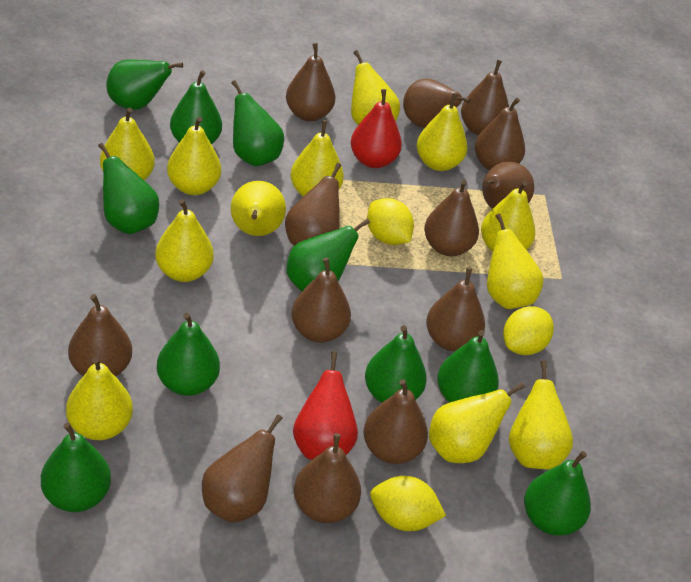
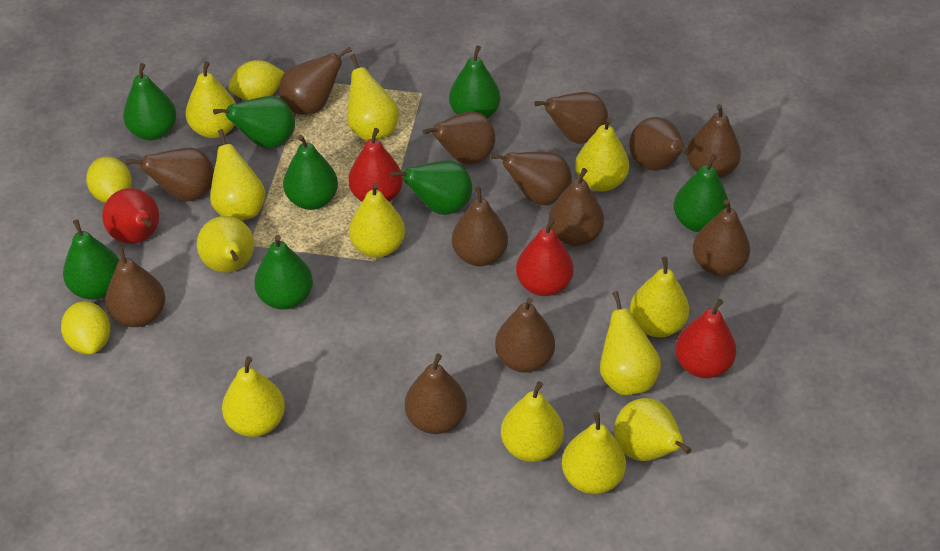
green pear: [41,422,111,512] [98,143,159,234] [106,59,183,110] [157,313,220,396] [170,70,222,144] [231,80,284,166] [286,218,370,291] [365,325,427,403] [437,330,499,403] [524,451,591,536] = 10 -> [63,220,120,300] [123,63,177,140] [213,96,295,148] [254,235,313,310] [283,135,338,210] [390,160,472,215] [449,46,500,119] [673,154,728,232] = 8
red pear: [293,351,358,460] [351,89,402,168] = 2 -> [102,188,159,244] [348,128,403,202] [516,218,573,296] [675,299,736,378] = 4

